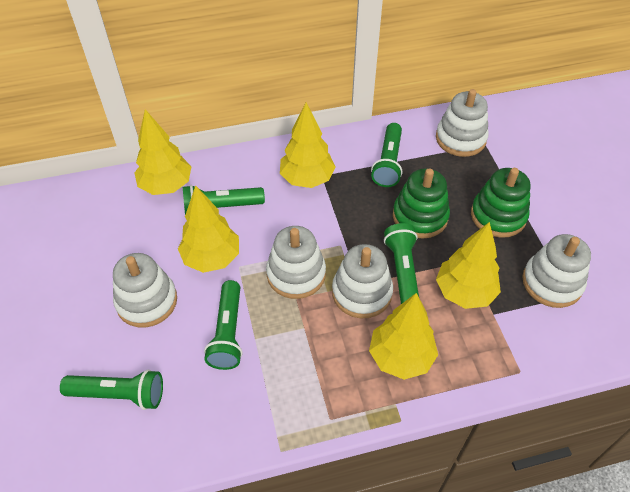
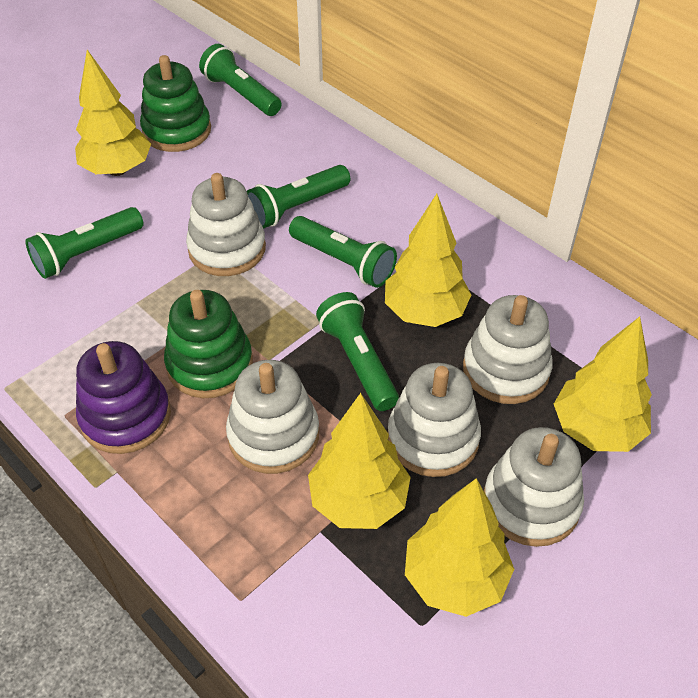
purple stacking toy: none = 0 -> [76,341,171,454] = 1

